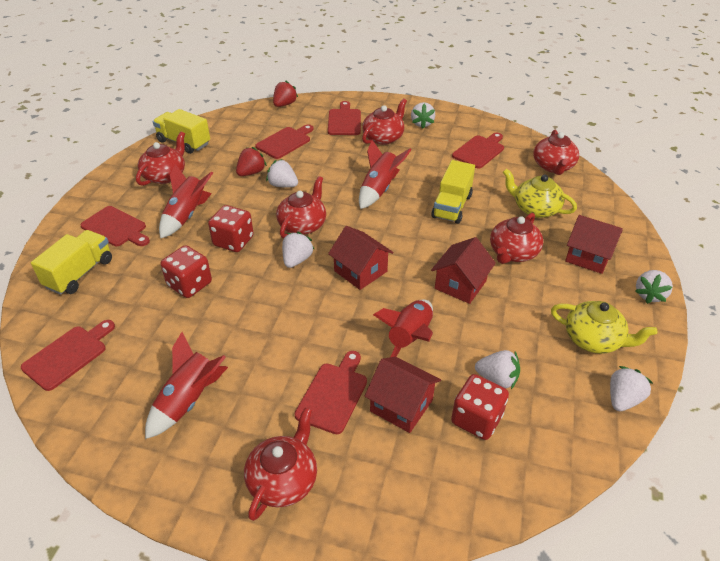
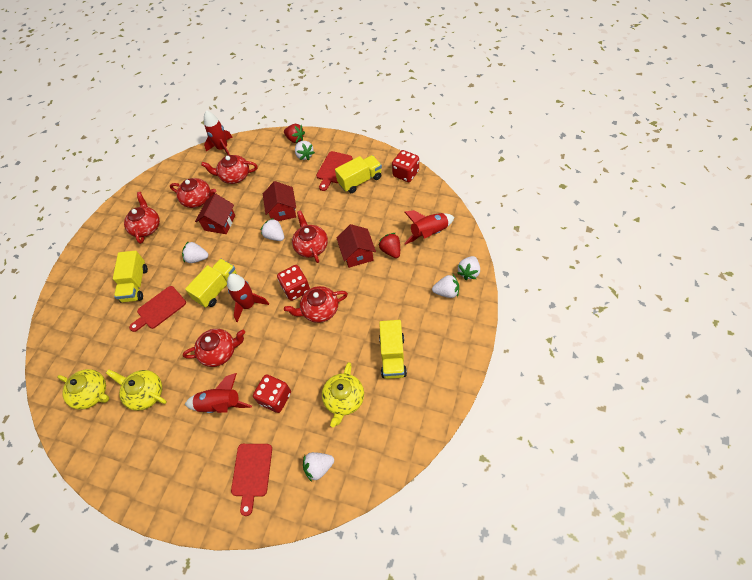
red cutting board: [21,320,115,391] [80,206,150,246] [255,124,314,159] [295,351,367,434] [328,101,361,135] [452,133,504,168] = 6 -> [129,286,186,332] [231,444,272,516] [316,151,353,191] = 3
red house: [328,226,394,290] [365,357,441,433] [431,237,496,304] [565,215,623,274] = 4 -> [195,193,235,234] [263,181,296,221] [337,224,376,268] = 3
yellow teapot: [503,169,577,218] [551,301,658,354] = 2 -> [57,369,109,410] [106,369,167,411] [322,362,364,427] = 3
yellow truck: [31,230,112,295] [153,109,210,154] [431,160,475,224] = 3 -> [113,250,148,303] [185,259,237,308] [335,155,382,193] [379,320,407,379] = 4

